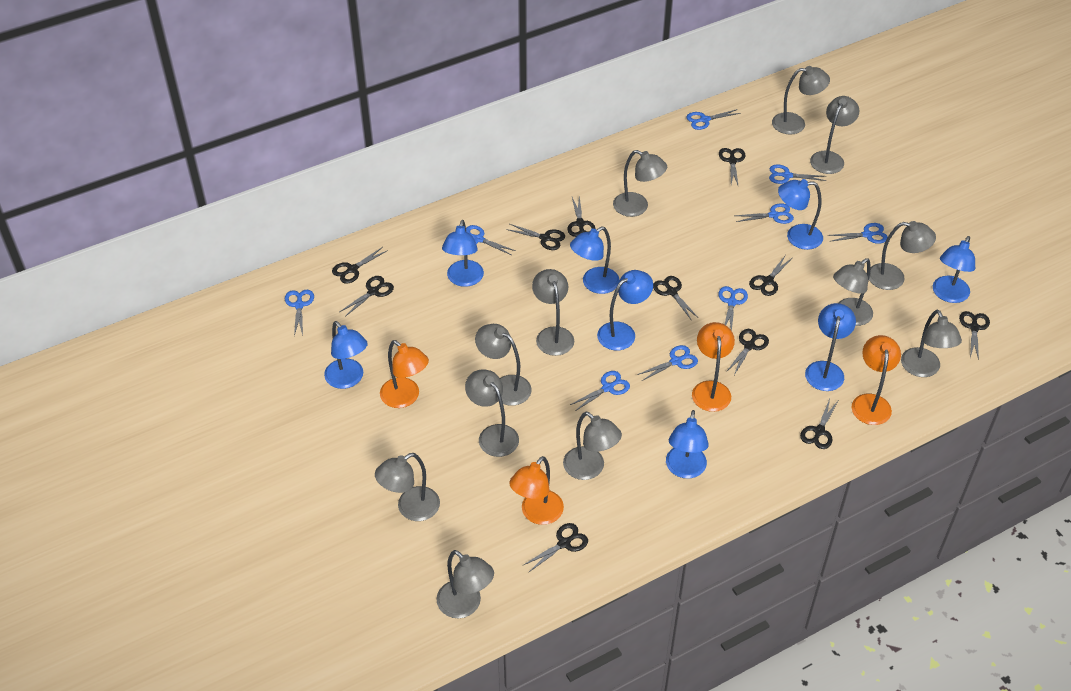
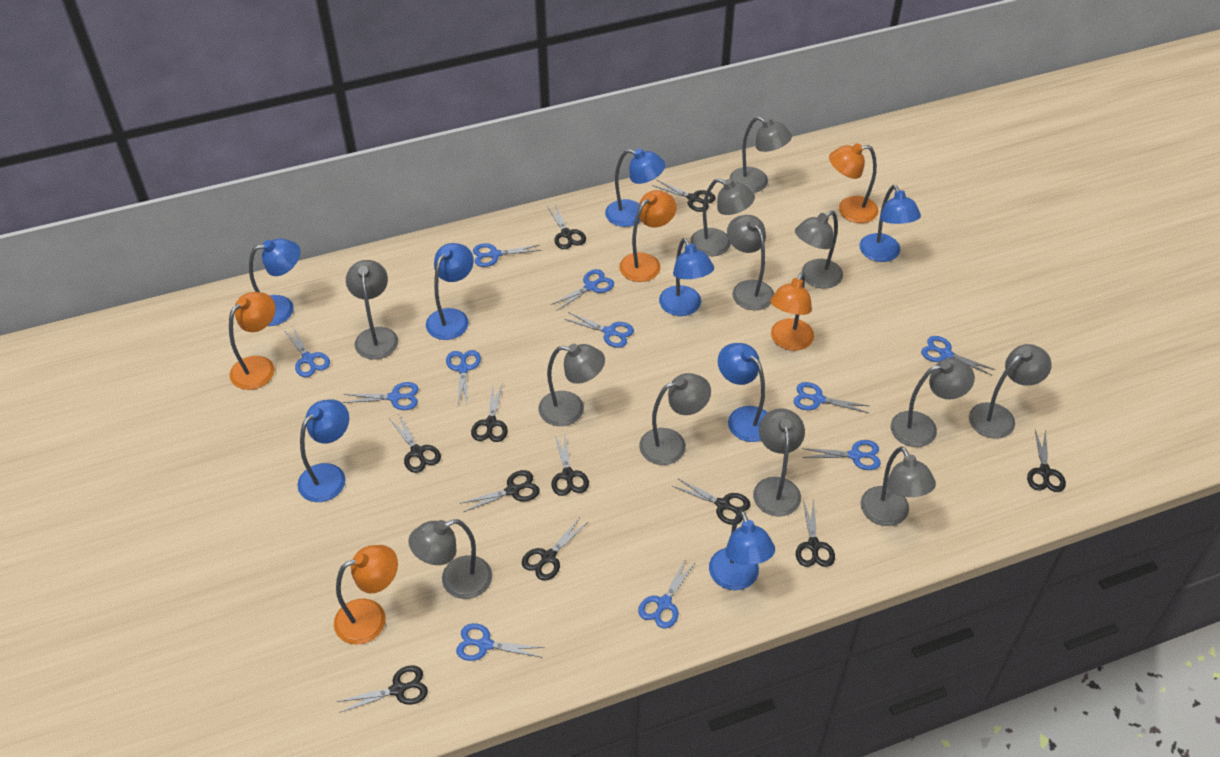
blue scissors: [285,289,314,336] [466,225,516,255] [570,371,630,411] [637,345,698,381] [686,109,741,130] [718,286,748,331] [735,203,794,224] [769,165,827,184] [827,223,888,244] = 9 -> [283,326,330,377] [343,382,419,410] [446,350,481,407] [456,623,545,661] [473,243,541,267] [551,269,614,311] [564,312,634,348] [638,559,696,629] [793,382,869,413] [802,440,881,470] [921,336,995,375] = 11
orange lamp: [380,340,429,408] [509,456,564,525] [692,322,735,412] [851,335,901,425] = 4 -> [229,292,276,390] [334,545,398,645] [619,190,677,282] [770,272,814,351] [829,143,879,223] = 5

